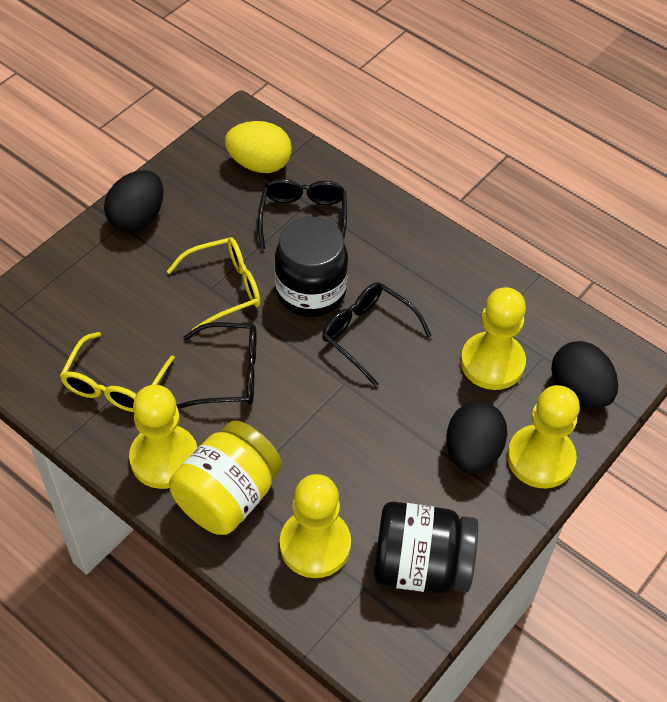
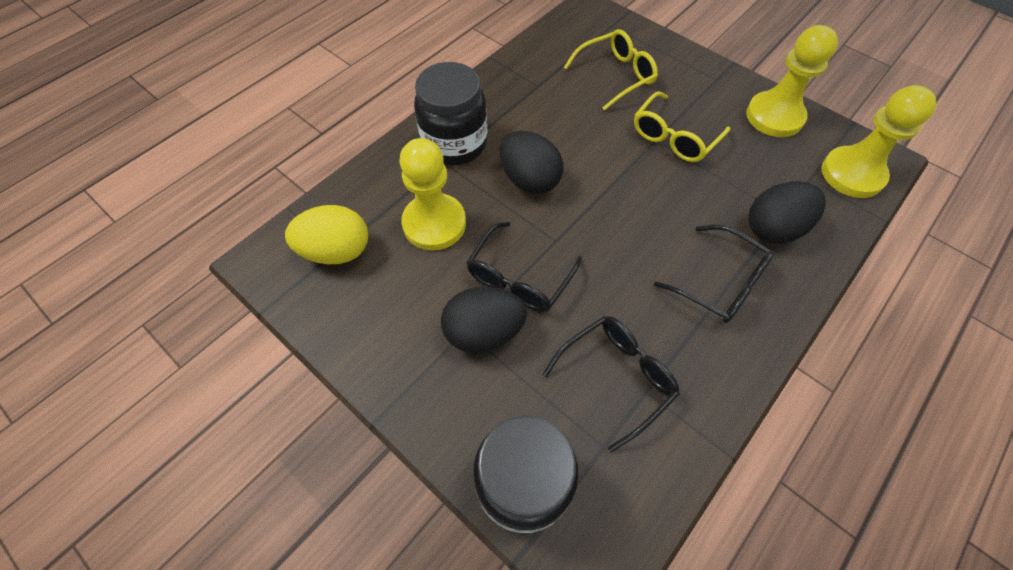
yellow jar: [169,421,282,535] = 1 -> none = 0
yellow pawn: [129,385,197,489] [280,474,351,578] [461,287,526,390] [507,385,580,488] = 4 -> [400,138,466,251] [746,25,838,137] [821,85,936,198] = 3

